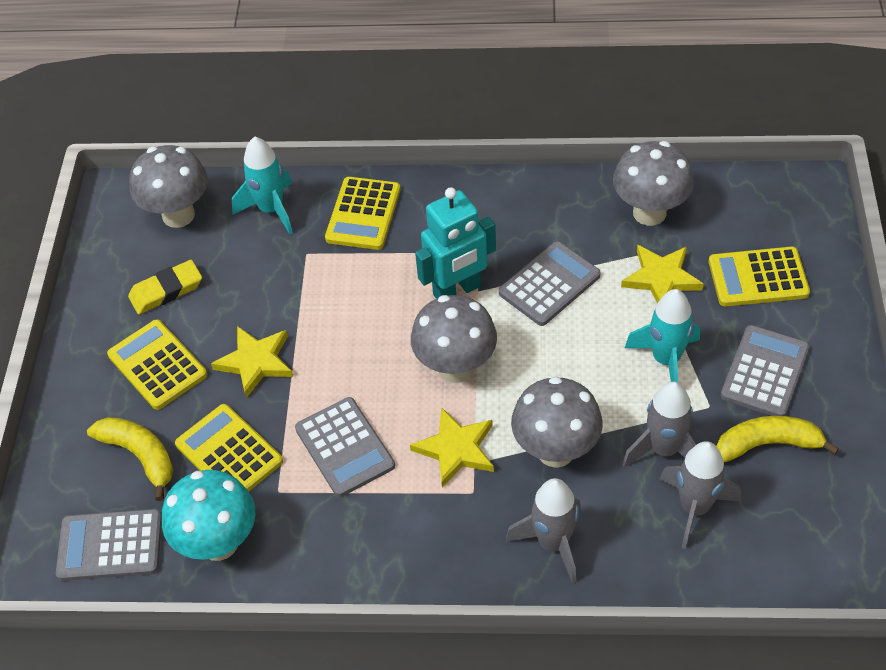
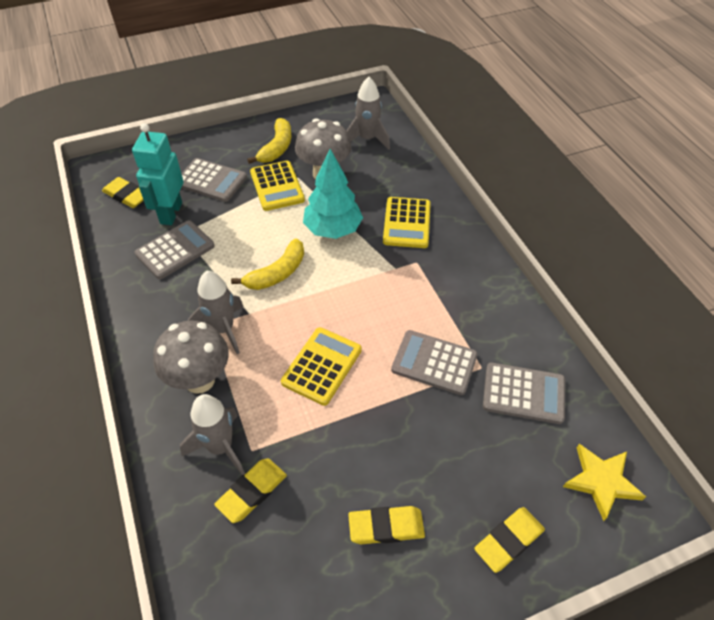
grey mushroom: [129,145,208,228] [411,295,497,383] [511,376,603,468] [613,141,694,226] = 4 -> [153,320,229,394] [295,118,351,179] = 2
turquoise mushroom: [162,470,255,561] = 1 -> none = 0
turquoise rocket: [232,136,293,235] [625,289,700,382] = 2 -> none = 0
turquoise tree: none = 0 -> [303,149,363,239] = 1
yellow calculator: [107,319,207,410] [175,404,283,491] [325,177,400,250] [709,247,810,306] = 4 -> [250,161,305,211] [281,327,362,406] [383,197,431,248] = 3
yellow eraser: [128,260,202,315] = 1 -> [102,177,144,208] [214,458,287,523] [348,506,425,544] [474,507,545,573] = 4
yellow star: [211,326,293,398] [410,407,494,488] [621,245,704,303] = 3 -> [563,444,646,521] = 1

